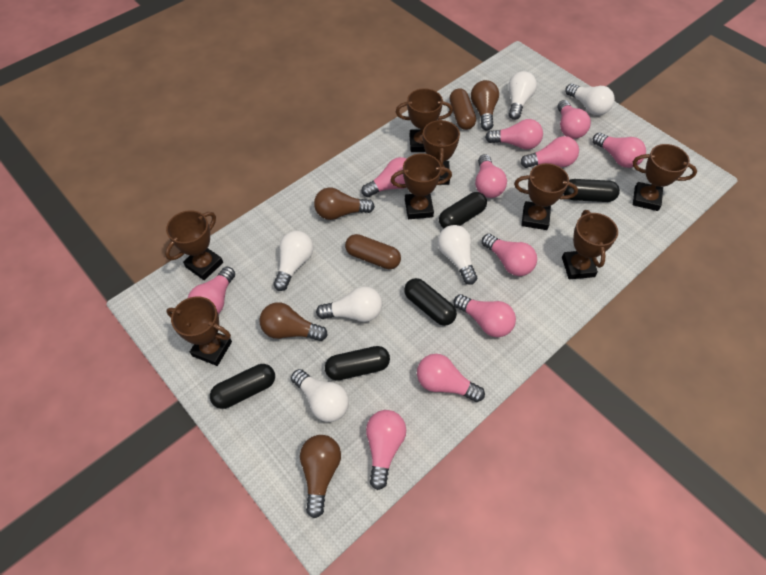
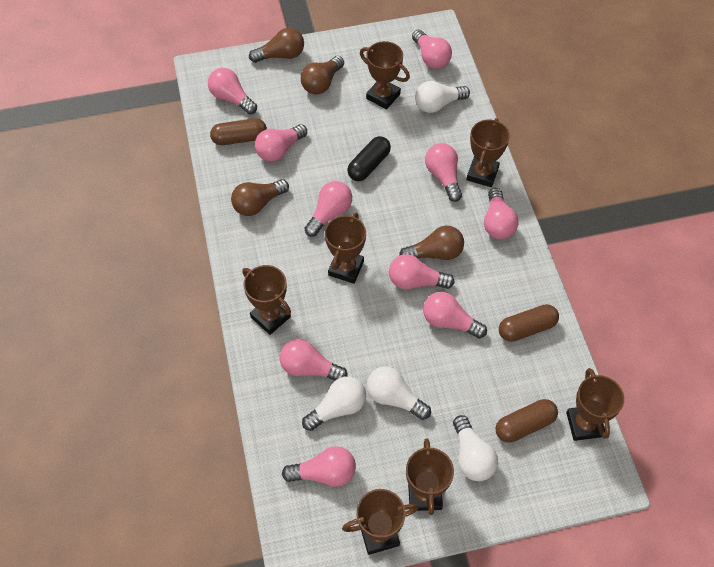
black capsule: [210,364,275,409] [325,346,390,380] [404,278,457,326] [439,192,487,229] [564,179,620,202] = 5 -> [347,136,391,181] = 1
brown capsule: [345,234,401,269] [449,88,476,130] = 2 -> [210,118,267,145] [496,399,558,443] [499,304,559,342] = 3
brown trophy: [165,210,223,280] [166,296,232,366] [391,153,452,219] [396,88,453,152] [423,119,460,185] [514,163,578,230] [562,210,618,279] [633,144,697,211] = 8 -> [242,265,291,335] [325,213,366,284] [342,489,418,555] [360,41,410,109] [406,438,454,515] [466,118,510,187] [566,368,624,441] = 7
pink light bulb: [188,267,235,314] [361,157,407,197] [366,410,406,490] [417,354,485,402] [453,294,516,337] [475,154,507,198] [482,234,537,276] [485,119,543,149] [521,136,579,168] [557,100,591,139] [593,133,646,168] = 11 -> [208,68,257,114] [255,124,307,162] [280,339,348,381] [282,446,356,487] [304,181,352,237] [389,254,455,290] [412,29,452,69] [423,292,487,339] [425,143,462,202] [484,188,518,239] = 10
white light bulb: [273,231,314,291] [291,369,349,422] [316,286,382,322] [438,225,477,285] [508,71,537,120] [565,84,615,115] = 6 -> [302,376,366,431] [367,367,431,420] [415,81,470,113] [453,415,498,481] = 4

